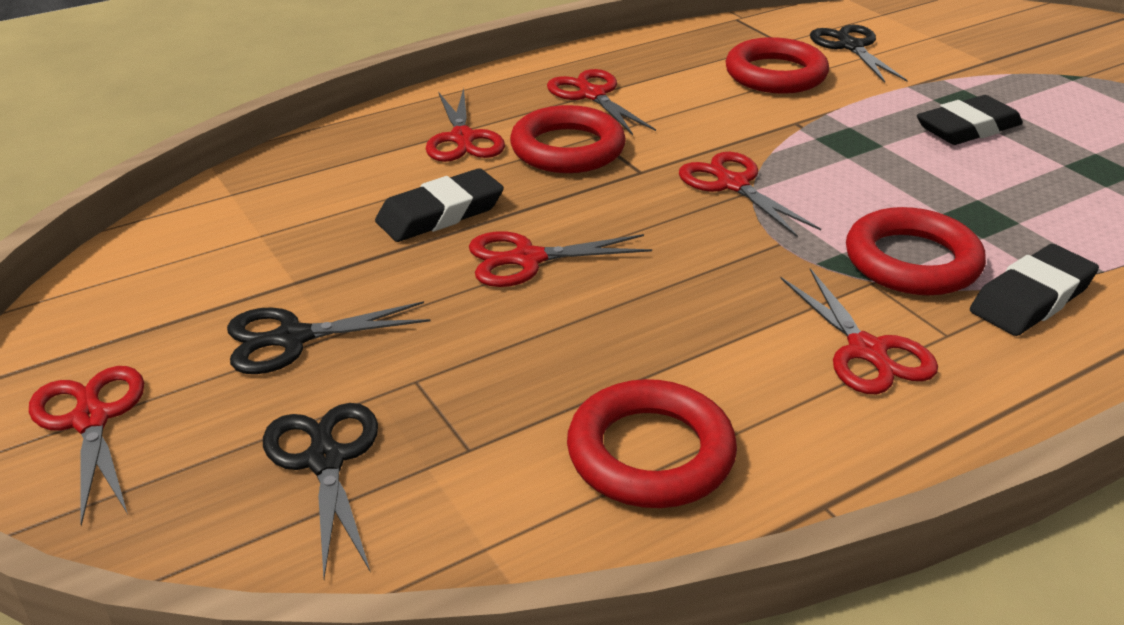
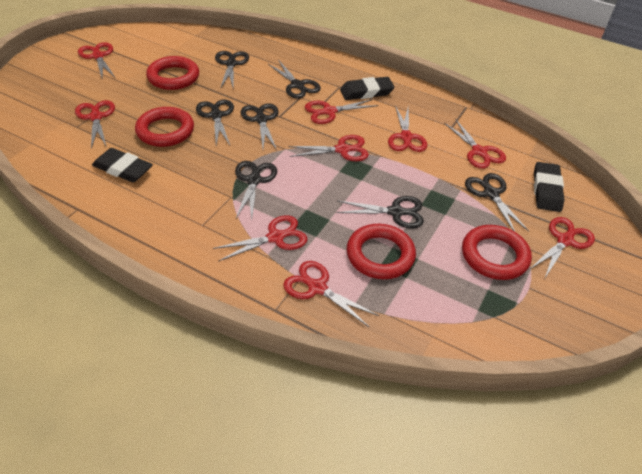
black scissors: [227,301,431,374] [263,403,378,578] [810,25,908,82] = 3 -> [196,99,234,145] [215,51,249,89] [235,161,277,219] [241,103,278,150] [268,60,321,99] [336,196,424,228] [465,173,529,232] = 7
red scissors: [29,366,144,526] [426,88,505,162] [469,231,652,287] [547,69,656,135] [679,152,821,238] [780,268,938,394] = 6 -> [75,100,115,149] [78,42,115,78] [213,215,307,262] [283,261,379,327] [288,135,369,161] [305,99,378,124] [388,106,427,152] [444,119,506,169] [530,217,595,278] = 9

